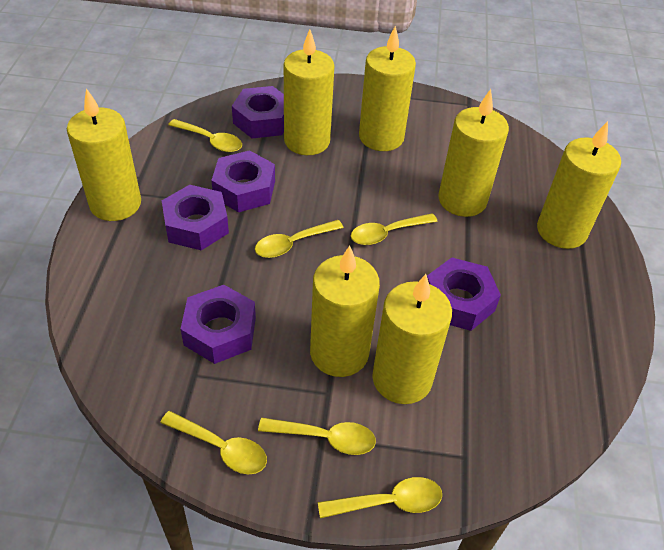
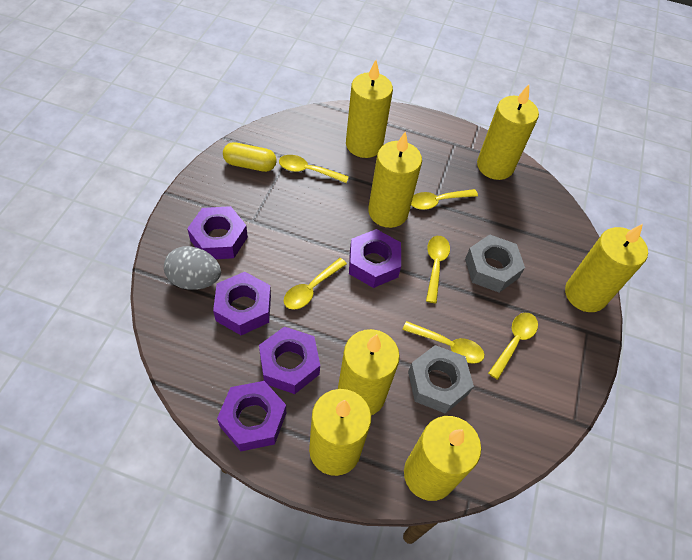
grey egg: none = 0 -> [164,246,221,290] = 1
grey nut: none = 0 -> [408,345,474,414] [465,235,525,293] = 2
yellow capsule: none = 0 -> [223,142,277,172] = 1

